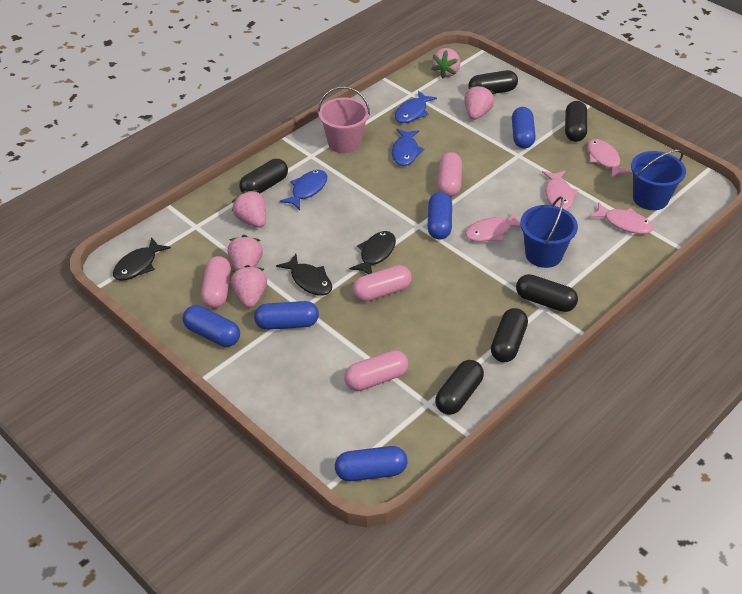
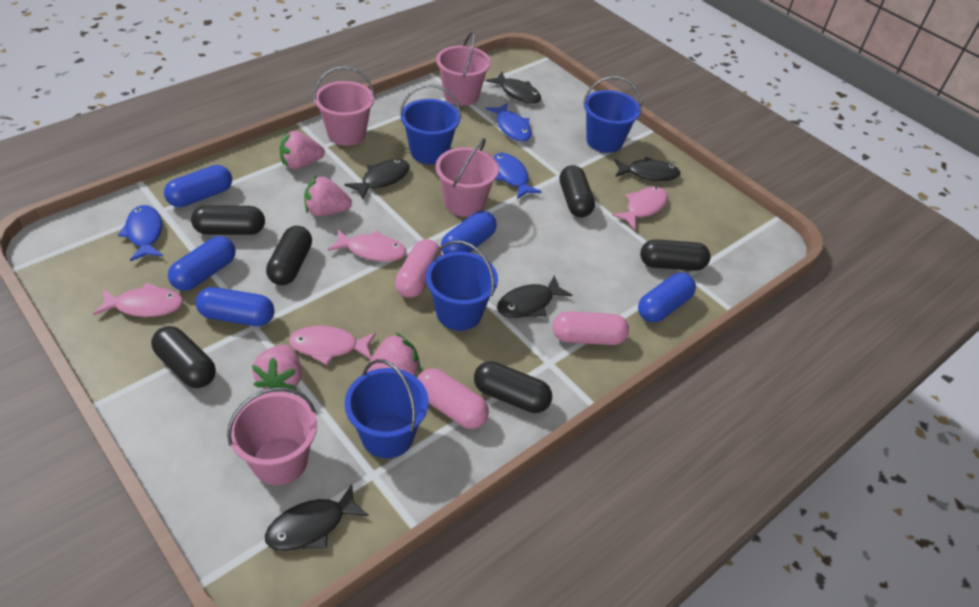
black fish: [113,237,171,281] [276,254,332,296] [349,231,396,274] = 3 -> [265,484,369,551] [345,159,409,199] [486,72,541,103] [497,275,572,318] [614,157,681,181] = 5
blue bucket: [520,196,578,268] [631,149,686,210] = 2 -> [345,359,429,458] [400,84,461,164] [426,240,498,331] [583,76,642,153] = 4
pink bucket: [318,86,370,153] = 1 -> [227,387,317,485] [314,66,375,146] [436,32,491,106] [436,138,499,217] = 4
pink capsule: [201,256,231,308] [344,350,408,391] [353,265,412,302] [438,152,462,197] = 4 -> [395,239,441,298] [417,368,489,429] [552,311,629,345] = 3
pink strawberry: [228,235,263,269] [231,265,267,308] [232,190,266,227] [432,48,460,78] [464,85,495,120] = 5 -> [252,345,302,392] [279,131,325,169] [304,176,352,216] [367,333,421,376] = 4

